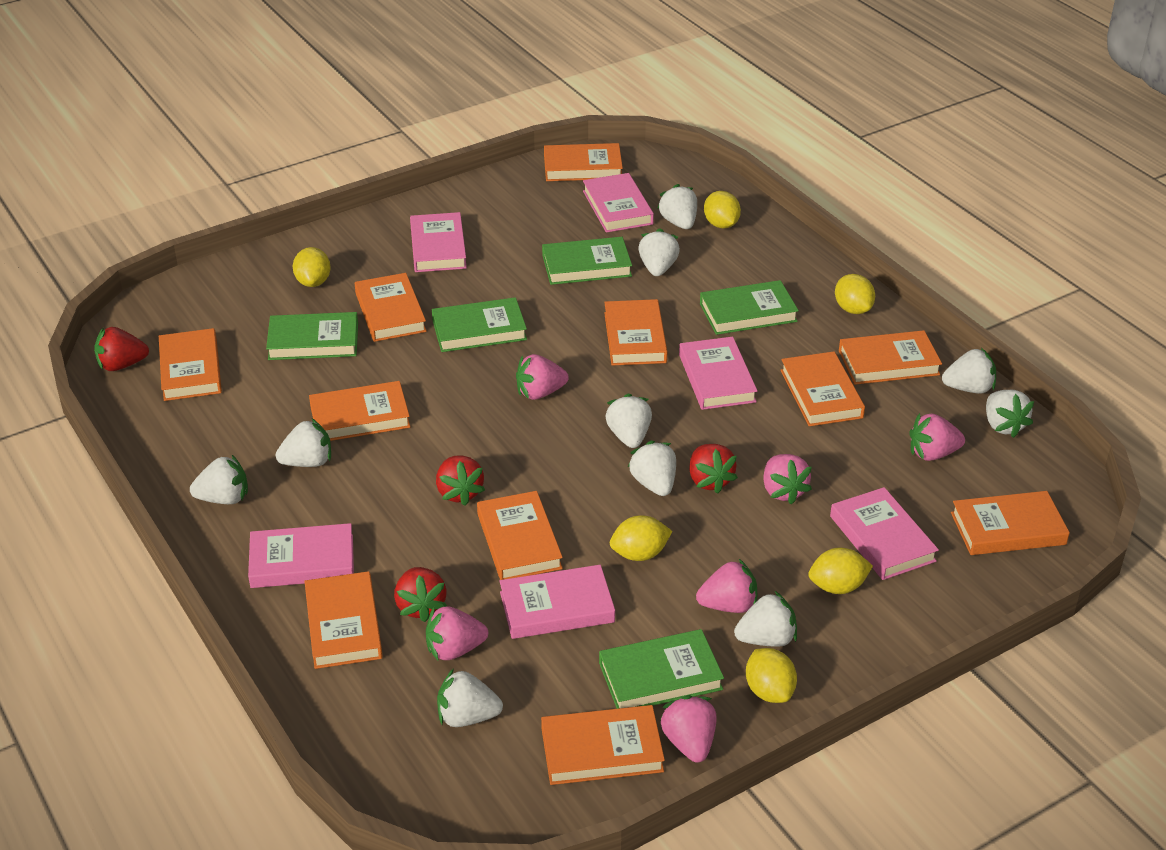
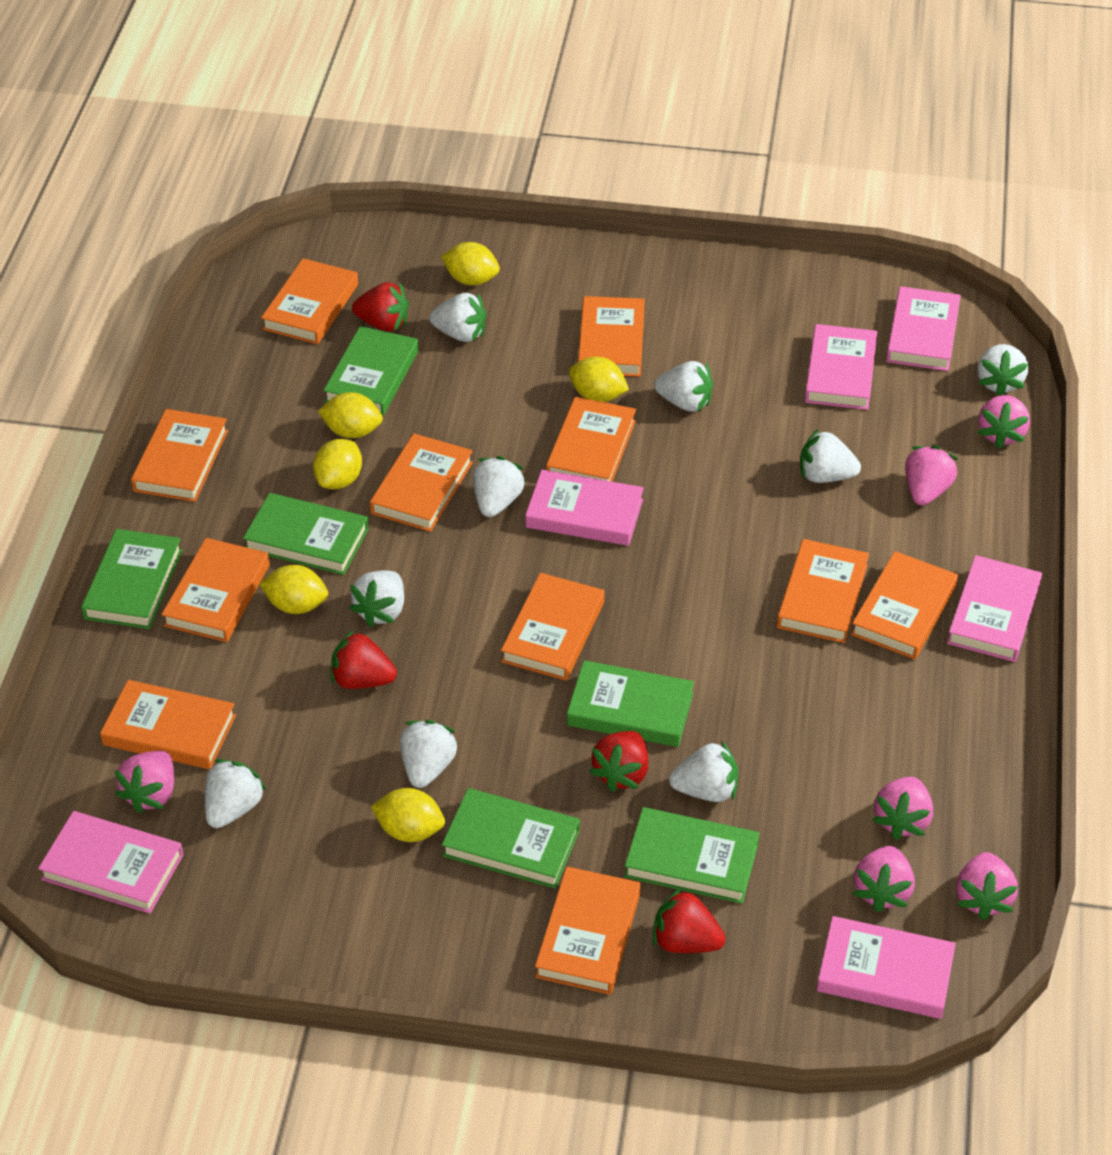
green book: [266,312,358,360] [432,297,527,352] [542,237,632,285] [599,629,724,709] [700,280,799,335] = 5 -> [81,529,182,629] [243,493,369,575] [323,326,419,416] [442,788,580,889] [567,660,694,747] [624,807,759,904] = 6
white strawberry: [190,455,248,504] [276,419,331,467] [437,668,503,727] [606,394,652,448] [628,441,676,496] [638,228,680,276] [658,184,697,229] [734,591,797,647] [942,348,996,394] [986,390,1034,438] = 10 -> [205,759,267,828] [349,570,404,627] [400,720,458,788] [429,293,486,342] [473,456,525,517] [654,361,713,412] [669,741,738,802] [800,429,861,483] [977,344,1028,396] = 9

